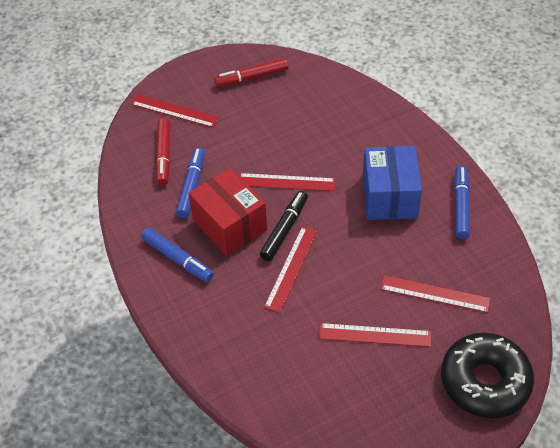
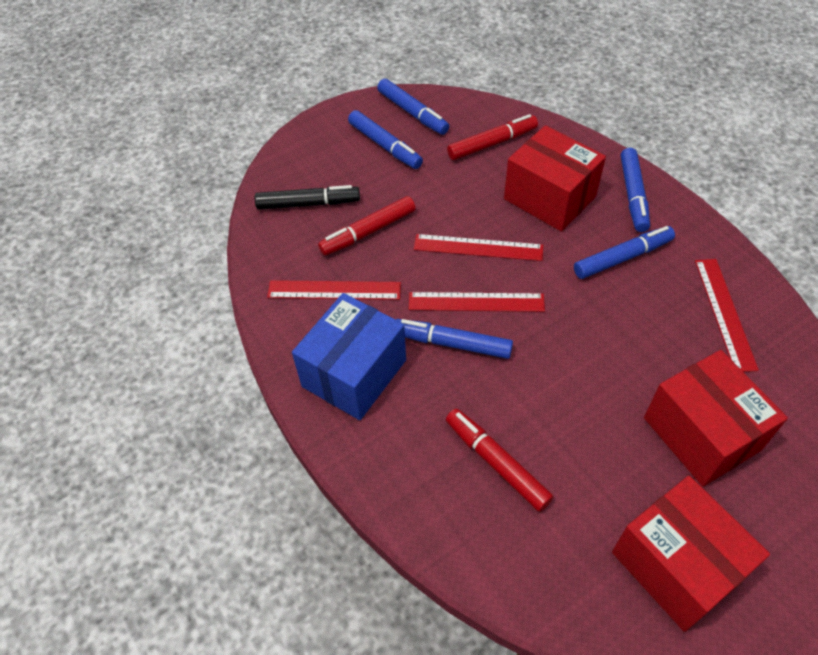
black donut: [441,332,534,418] = 1 -> none = 0
blue marker: [141,228,214,282] [176,148,205,218] [454,166,470,239] = 3 -> [348,110,423,169] [377,79,449,135] [396,319,513,359] [574,226,675,279] [620,148,650,232] = 5
red box: [188,168,267,256] = 1 -> [504,125,606,232] [612,476,770,632] [644,350,788,487] = 3
red marker: [155,118,170,185] [214,58,288,87] = 2 -> [318,196,416,256] [446,409,554,512] [447,114,538,160] = 3
red ruler: [131,94,219,128] [239,173,336,191] [264,226,317,313] [319,323,431,347] [381,275,490,313] = 5 -> [267,280,401,300] [409,292,545,312] [414,234,543,261] [695,259,759,372] = 4

